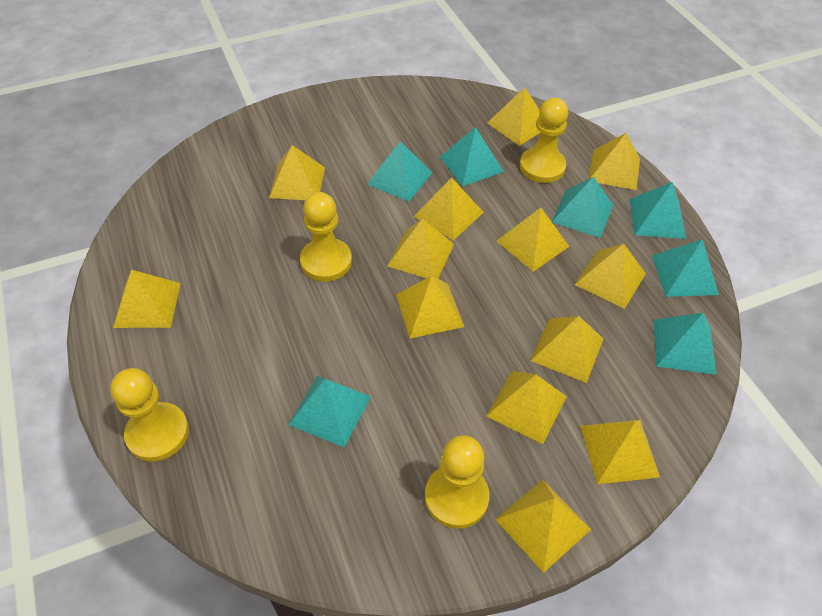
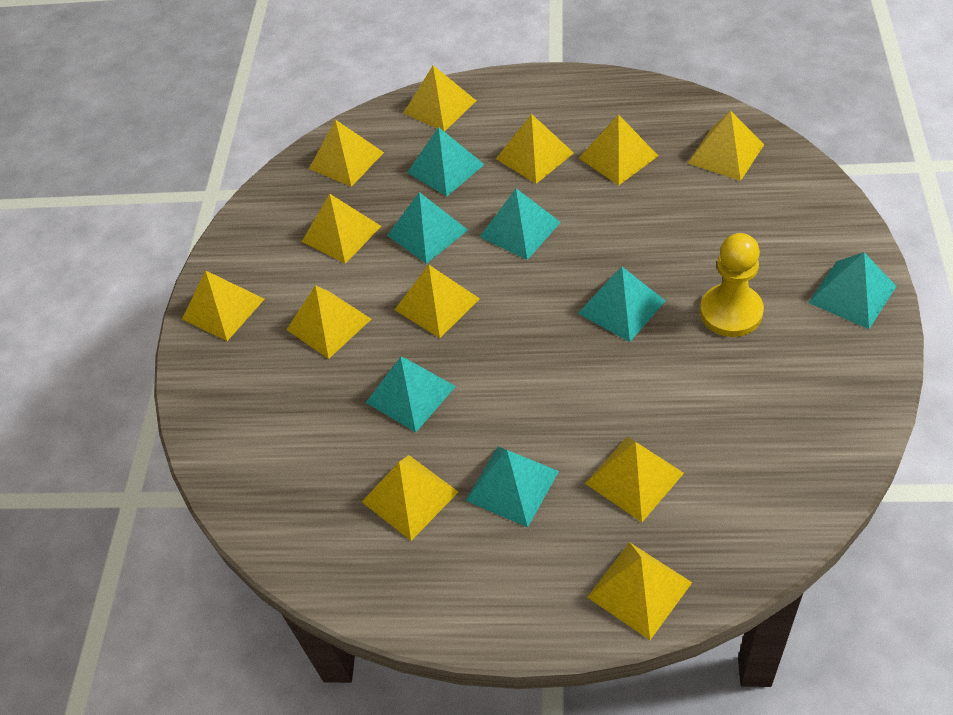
yellow pawn: [110,368,189,462] [300,192,352,282] [425,435,489,529] [520,98,569,183] = 4 -> [700,233,764,337] = 1
yellow pyramid: [113,270,181,328] [269,145,325,200] [387,219,454,279] [396,276,464,338] [414,178,484,241] [486,371,567,444] [487,88,541,146] [495,480,591,573] [497,208,570,272] [530,316,603,383] [575,244,646,309] [580,420,660,484] [588,133,640,190] = 13 -> [182,270,264,341] [286,285,371,359] [302,194,381,264] [309,119,384,187] [362,455,458,541] [395,265,480,338] [404,65,476,132] [496,114,574,184] [579,114,658,185] [585,436,684,522] [587,542,692,640] [688,111,764,181] = 12

